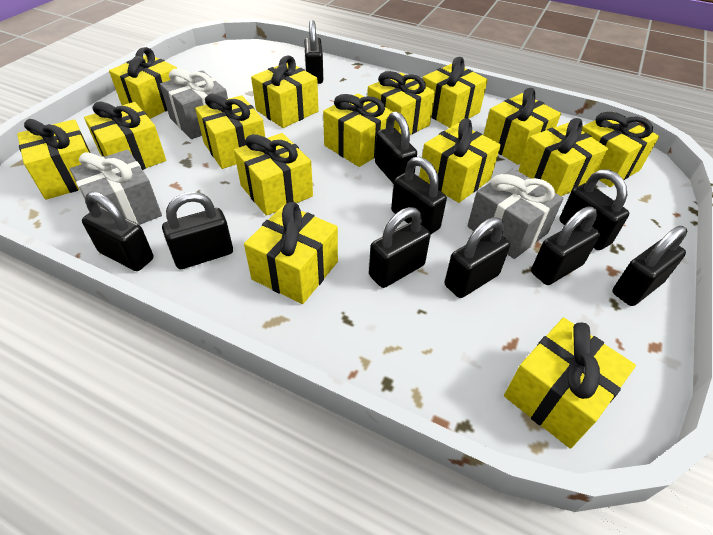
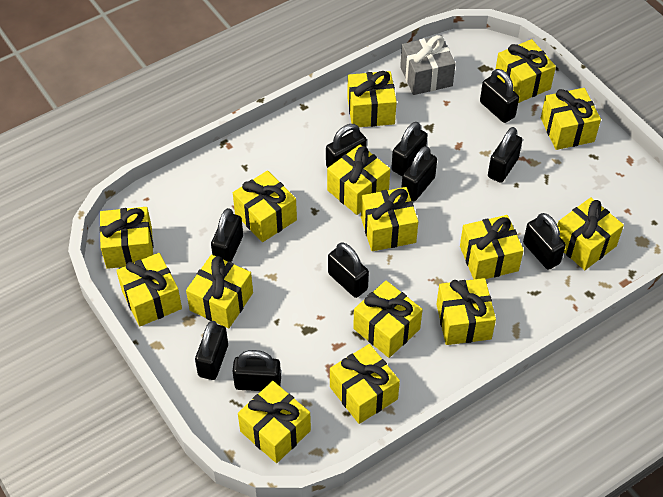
grey gift: [70,149,162,225] [160,69,228,139] [467,168,564,259] = 3 -> [400,35,456,95] = 1

